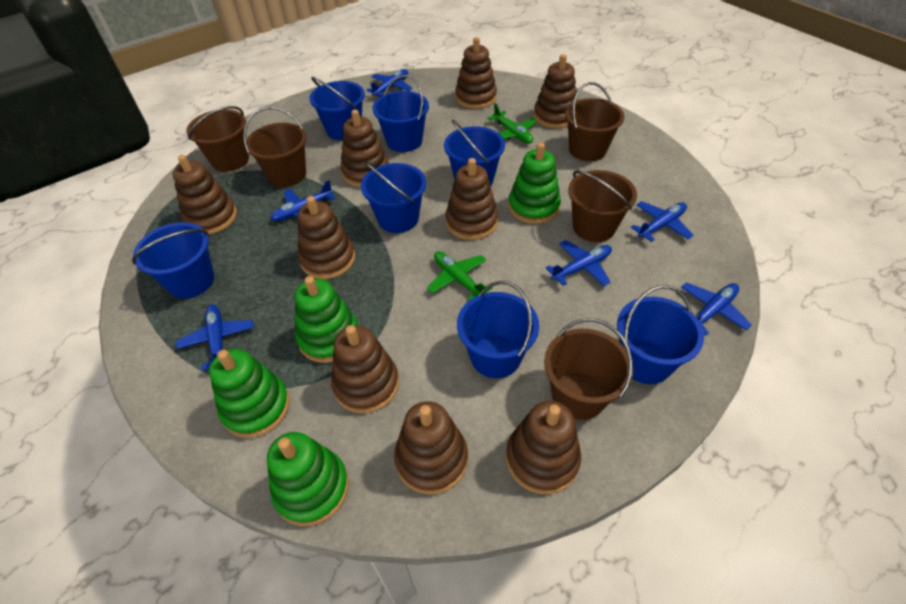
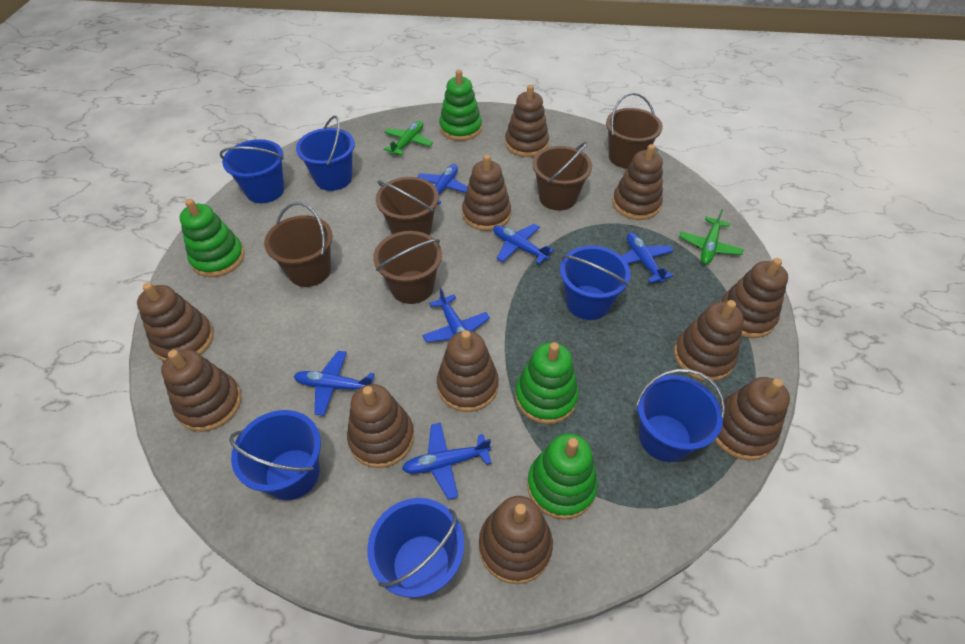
blue bucket: [132,222,214,299] [309,77,365,140] [361,161,426,233] [372,75,429,152] [444,120,505,185] [457,281,539,378] [617,285,704,384] = 7 -> [220,139,284,203] [229,410,321,500] [296,116,355,191] [367,498,464,598] [560,246,631,320] [636,369,725,462] = 6
brown stacking toy: [173,155,237,235] [298,196,355,279] [331,325,399,413] [341,109,388,187] [394,401,468,494] [445,158,498,240] [455,37,497,109] [506,401,581,494] [534,54,577,128] = 9 -> [137,283,214,361] [161,349,242,432] [347,384,414,468] [437,330,499,412] [462,154,511,231] [479,496,553,584] [505,85,549,157] [612,144,663,220] [674,300,744,381] [714,377,790,460] [720,258,788,338] = 11

